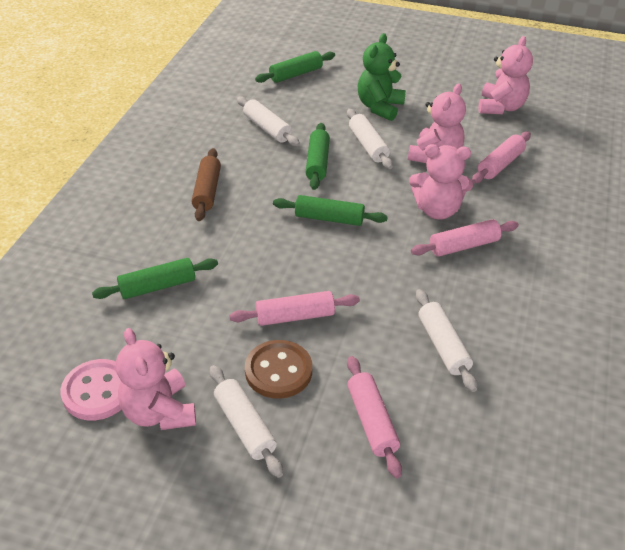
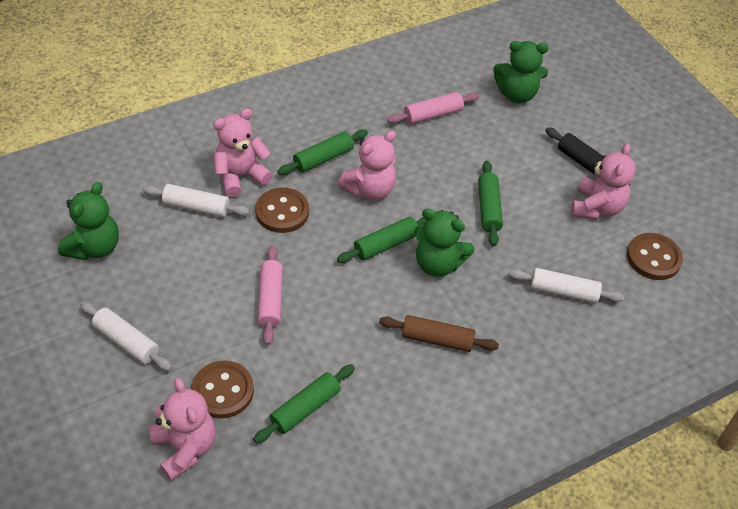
black rolling pin: none = 0 -> [545,127,630,186] = 1
brown button: [245,340,312,399] = 1 -> [191,360,254,419] [255,187,309,233] [627,233,683,280] = 3
green teddy bear: [358,33,406,121] = 1 -> [58,182,119,260] [415,209,475,277] [493,41,549,103] = 3
pink button: [60,359,121,420] = 1 -> none = 0
pink rolling pin: [229,291,360,326] [347,356,402,478] [411,219,519,257] [472,132,531,183] = 4 -> [258,245,283,345] [387,92,479,124] = 2
white rolling pin: [210,365,283,478] [237,96,300,146] [347,109,393,169] [416,289,477,392] = 4 -> [80,301,172,371] [143,184,250,217] [508,268,624,303] = 3

